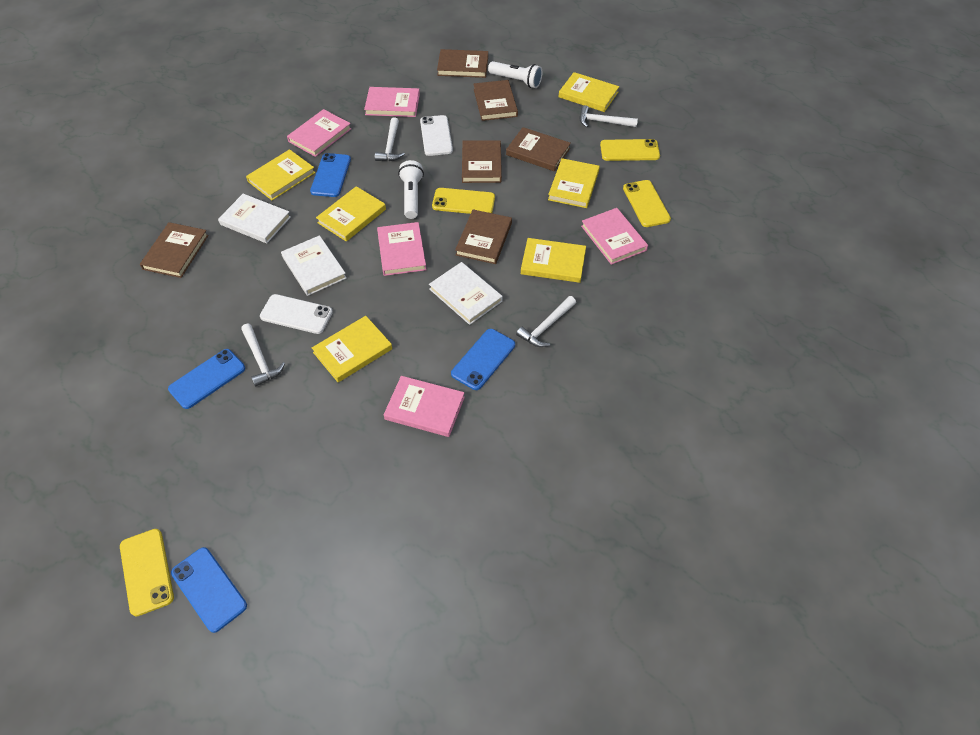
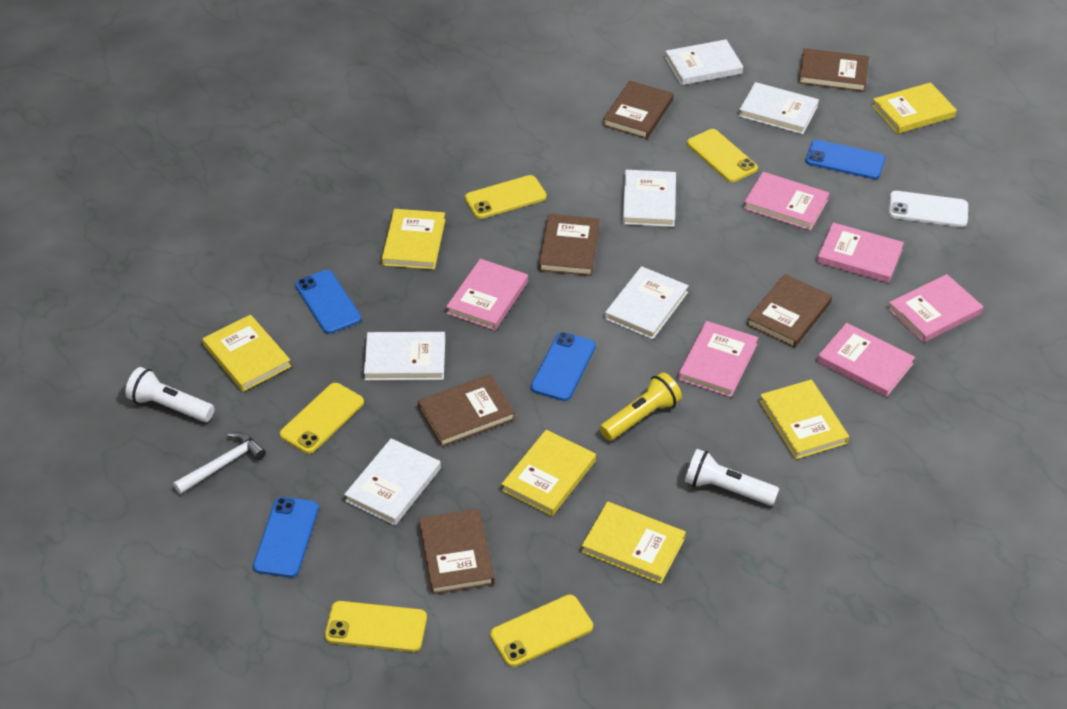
pink book: [287,109,351,157] [364,87,420,117] [377,222,426,276] [384,376,465,437] [581,208,648,265] = 5 -> [446,259,528,330] [678,321,758,397] [743,172,829,231] [817,222,904,283] [817,323,915,397] [888,274,983,343] = 6
white book: [218,194,291,243] [281,235,347,296] [429,262,503,325] = 3 -> [344,438,441,525] [364,332,445,380] [605,266,689,339] [622,170,676,227] [665,39,743,85] [739,82,819,134] = 6
white hammer: [241,324,285,387] [375,117,405,161] [516,296,576,347] [579,105,638,127] = 4 -> [173,432,266,494] = 1
white phone: [260,294,333,334] [420,115,453,156] = 2 -> [888,191,968,227] = 1
yellow flashlight: none = 0 -> [600,372,682,441] = 1
yellow phone: [120,529,174,616] [432,188,495,214] [600,139,660,161] [623,180,671,227] = 4 -> [280,383,364,454] [325,601,427,652] [465,175,547,219] [490,595,593,667] [687,129,758,182] = 5

